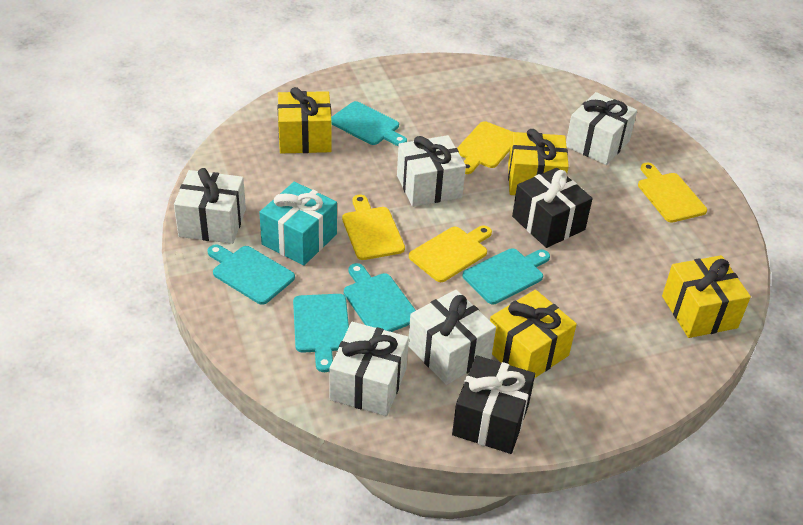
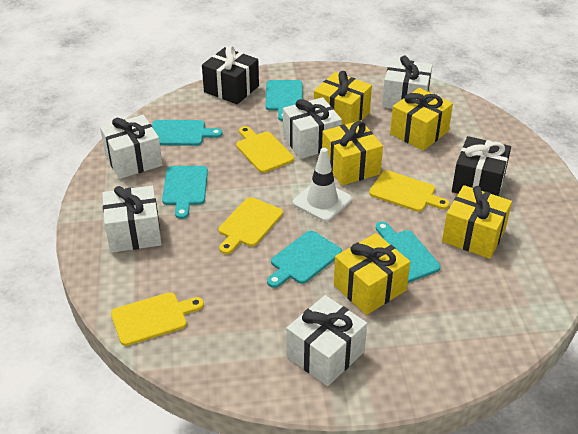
turquoise gift: [259,182,337,266] = 1 -> none = 0
white traffic cone: none = 0 -> [293,148,352,222] = 1
yellow gift: [277,87,331,153] [490,290,577,378] [508,129,569,195] [662,255,751,338] = 4 -> [314,71,372,125] [322,120,383,185] [334,233,410,315] [390,88,453,151] [442,185,512,259] = 5

